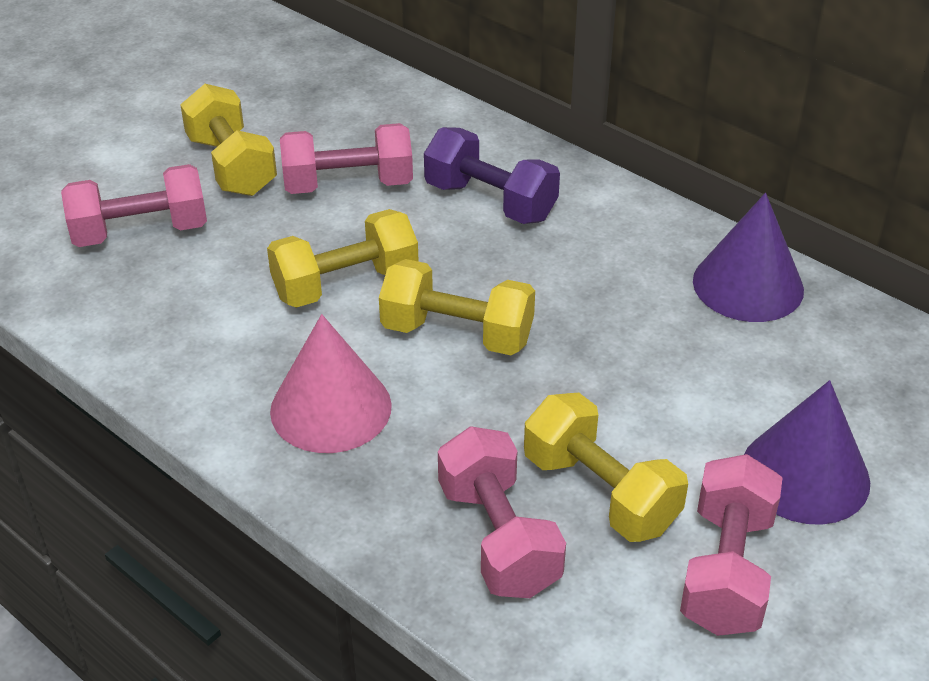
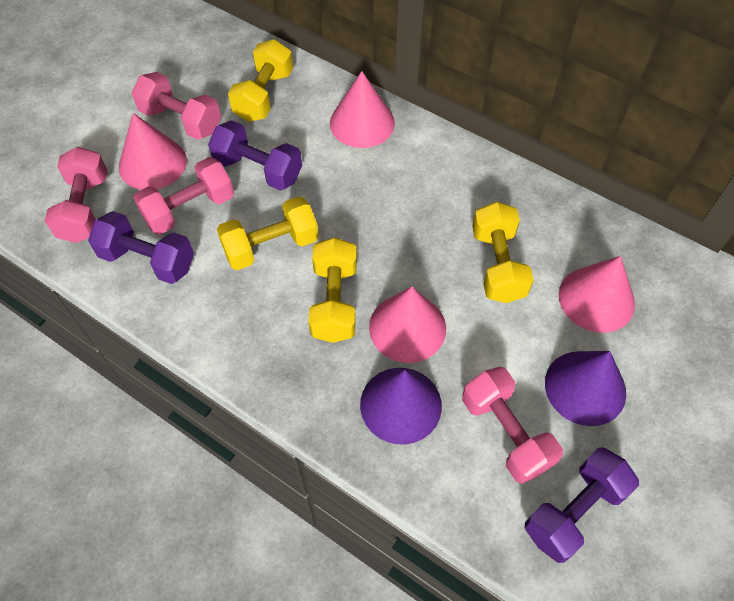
pink cone: [270,314,392,453] = 1 -> [119,113,187,190] [330,71,395,148] [369,287,446,363] [559,256,635,333] = 4
purple dumbbell: [424,127,560,224] = 1 -> [88,211,194,284] [208,120,302,191] [525,448,639,563] = 3

